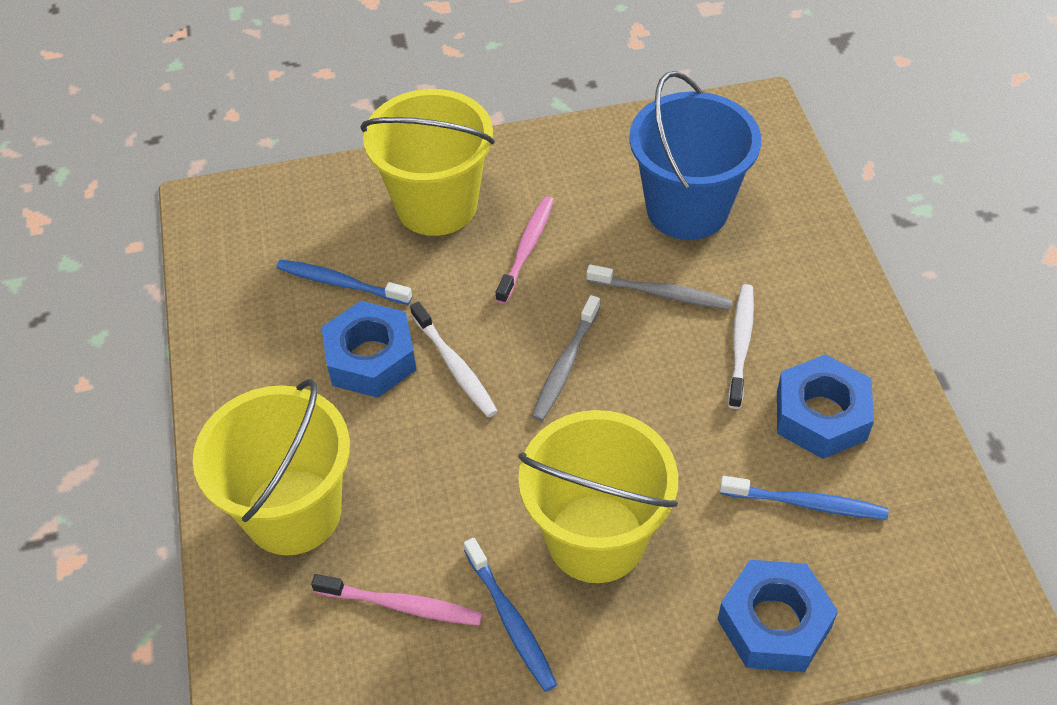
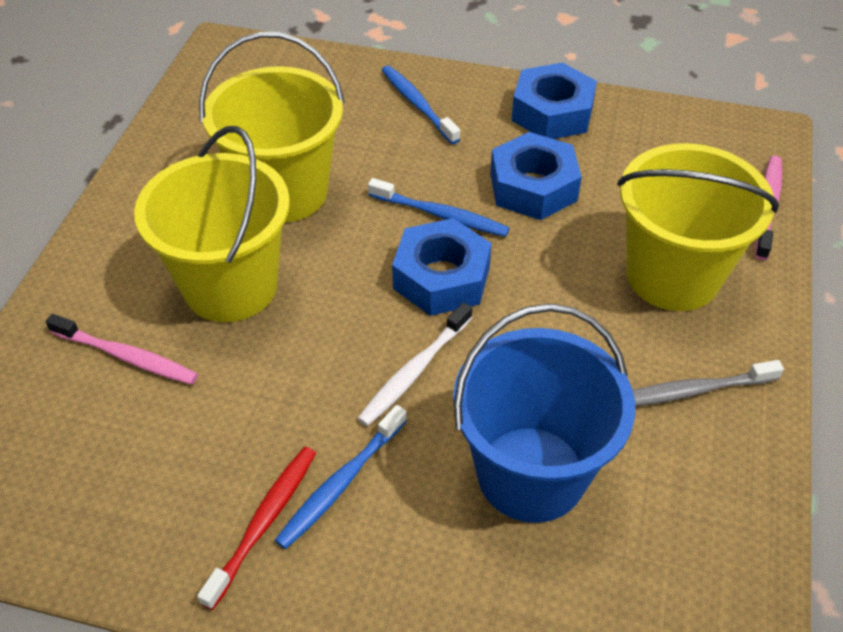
grey toothbrush: [532,295,600,421] [587,264,733,310] = 2 -> [633,360,784,406] = 1
red toothbrush: none = 0 -> [197,447,316,610] = 1
white toothbrush: [410,301,498,417] [728,284,754,409] = 2 -> [357,302,472,426] = 1

